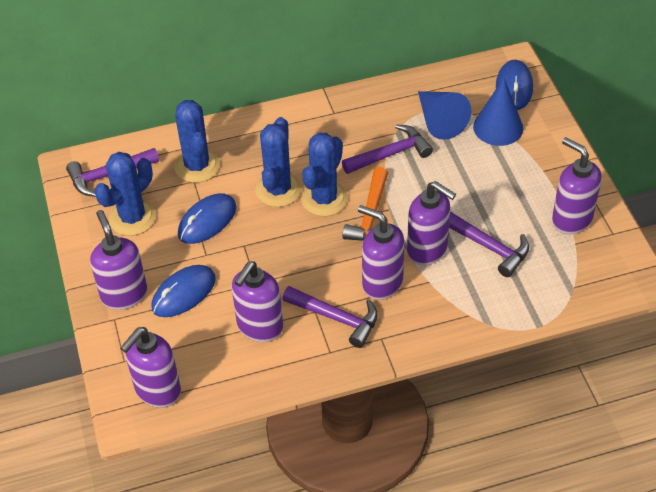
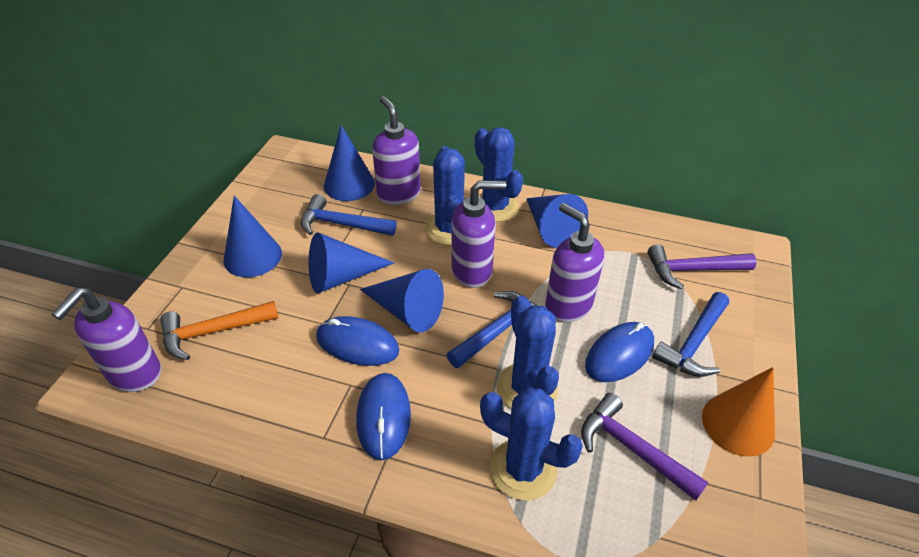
blue cone: [418,91,471,140] [473,78,523,146] = 2 -> [224,196,282,277] [309,233,394,293] [324,125,375,201] [360,269,444,332] [526,194,588,248] = 5
blue hammer: none = 0 -> [301,194,397,236] [447,291,538,368] [652,292,729,377] = 3
orange cone: none = 0 -> [702,367,775,457] = 1
purple hammer: [66,148,159,197] [283,286,378,348] [342,124,433,174] [449,211,529,277] = 4 -> [581,393,709,501] [647,244,756,289] = 2
purple soap dispenser: [90,210,147,310] [120,327,181,408] [232,261,283,342] [358,205,405,300] [407,181,456,266] [552,137,601,234] = 6 -> [52,288,161,392] [372,96,421,205] [451,180,506,288] [545,203,604,322] = 4

